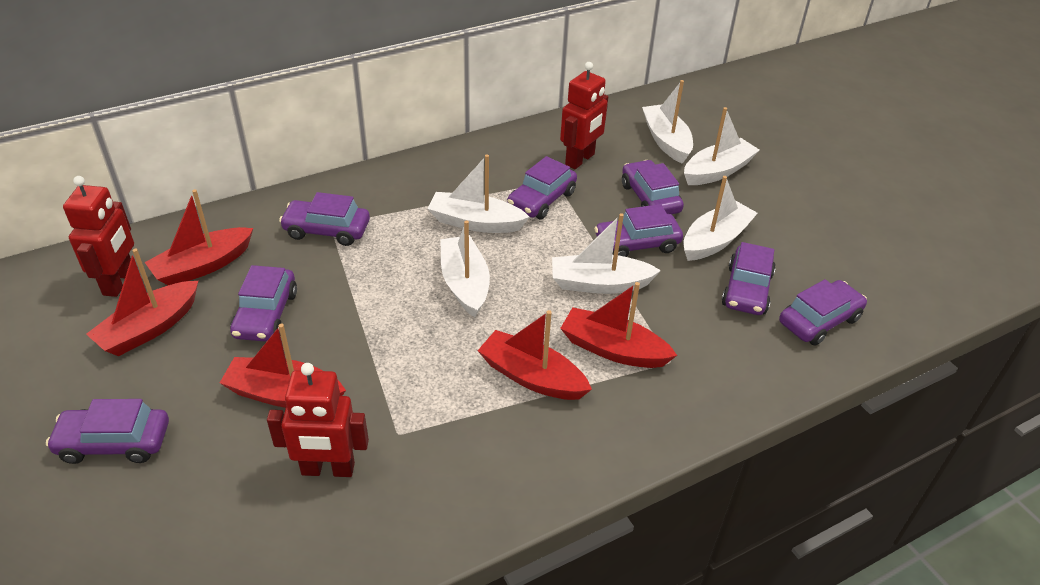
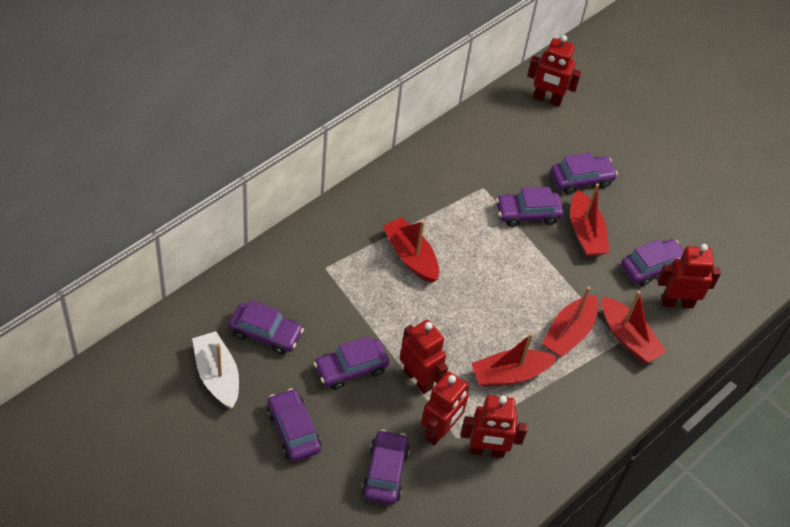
purple car: [46,399,169,464] [230,265,297,342] [279,192,370,246] [507,156,577,219] [594,204,683,257] [622,160,684,214] [721,242,776,315] [779,279,867,346] = 8 -> [229,300,304,355] [267,388,321,462] [314,336,389,390] [362,429,410,505] [496,187,564,227] [551,153,618,194] [621,239,684,286] = 7
red robot: [63,176,134,297] [267,363,369,477] [560,62,608,169] = 3 -> [400,320,448,394] [421,372,470,445] [461,395,527,458] [527,35,581,107] [657,244,721,308] = 5
white boat: [428,155,529,233] [440,220,490,317] [552,213,661,294] [642,80,693,164] [683,176,758,261] [684,107,760,185] = 6 -> [192,331,239,409] = 1

